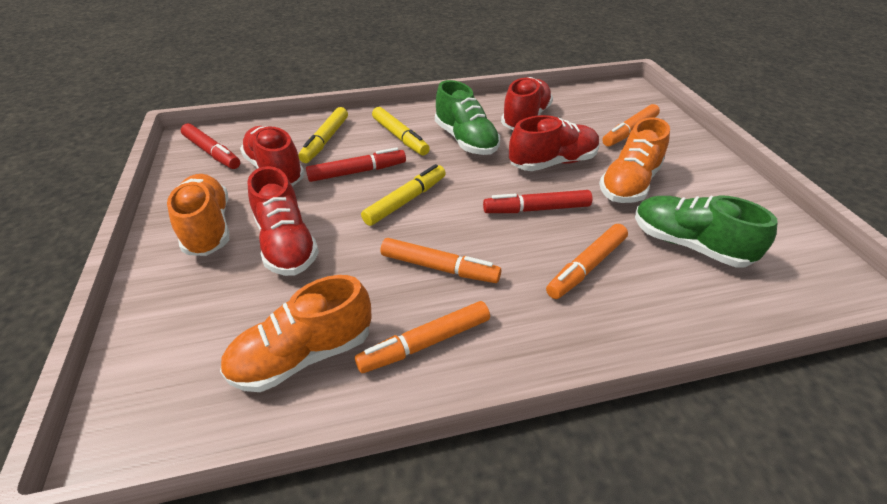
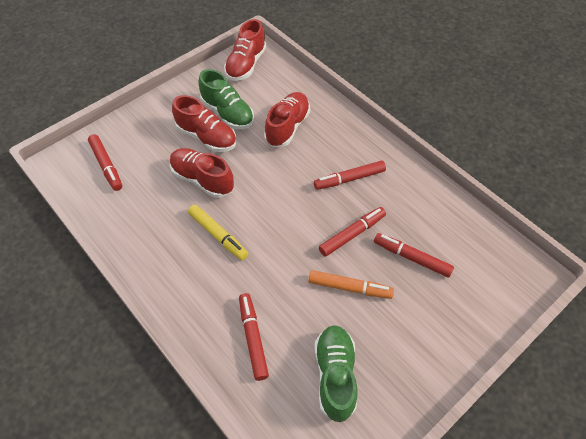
orange marker: [355,301,490,373] [381,238,501,283] [546,224,628,299] [602,104,660,147] = 4 -> [308,270,394,299] = 1
orange shoe: [167,174,229,256] [220,275,372,392] [599,117,670,203] = 3 -> none = 0
red marker: [181,123,240,169] [306,147,406,182] [483,190,592,213] = 3 -> [88,134,122,191] [239,293,269,381] [314,161,386,190] [319,207,386,256] [374,233,454,278] = 5
yellow marker: [298,107,348,163] [361,164,446,226] [372,107,430,155] = 3 -> [188,205,248,260] = 1

